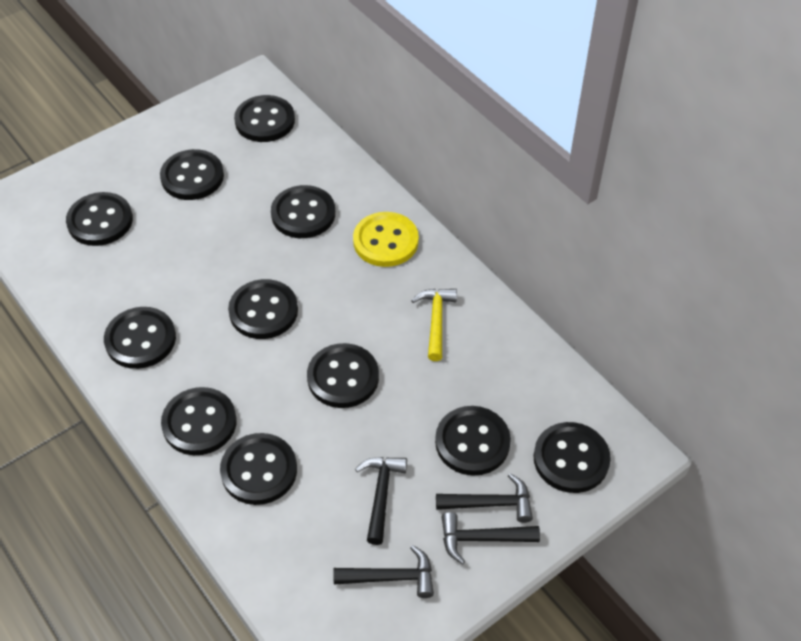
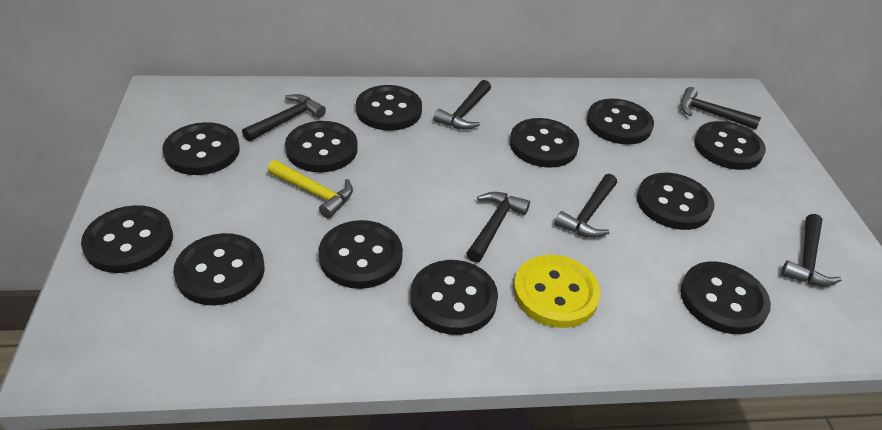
black button: [66,192,133,246] [104,307,176,369] [160,149,224,200] [161,387,237,455] [220,433,297,505] [228,279,298,339] [234,95,295,142] [271,185,335,238] [307,343,379,408] [435,406,511,476] [534,422,611,493] = 11 -> [81,205,173,273] [163,122,240,175] [173,233,265,305] [285,121,358,172] [318,220,403,289] [356,85,422,131] [410,260,498,335] [510,118,579,168] [586,99,654,145] [637,173,715,230] [680,261,771,334] [694,121,766,170] = 12
black hammer: [333,545,434,598] [355,457,407,545] [436,473,533,523] [442,512,540,564] = 4 -> [242,94,326,142] [434,80,491,130] [466,192,530,262] [555,174,617,238] [680,87,761,130] [781,214,842,287] = 6

